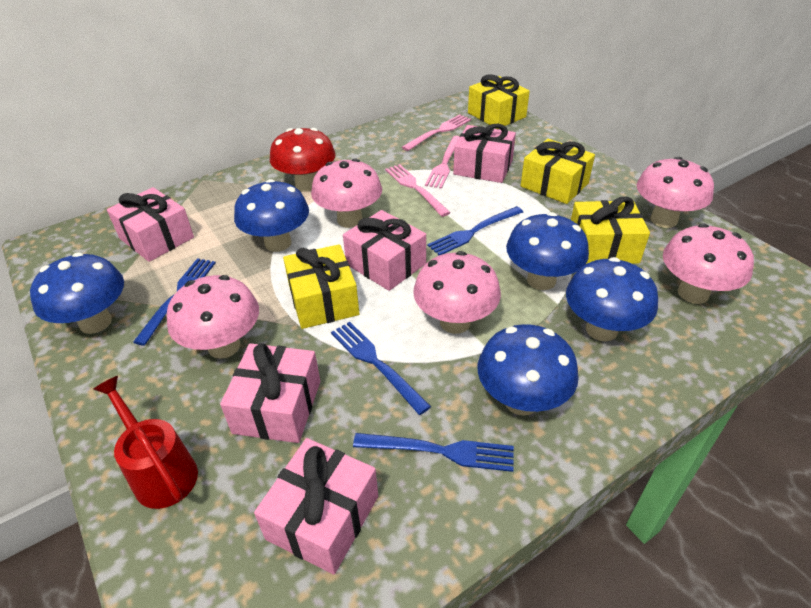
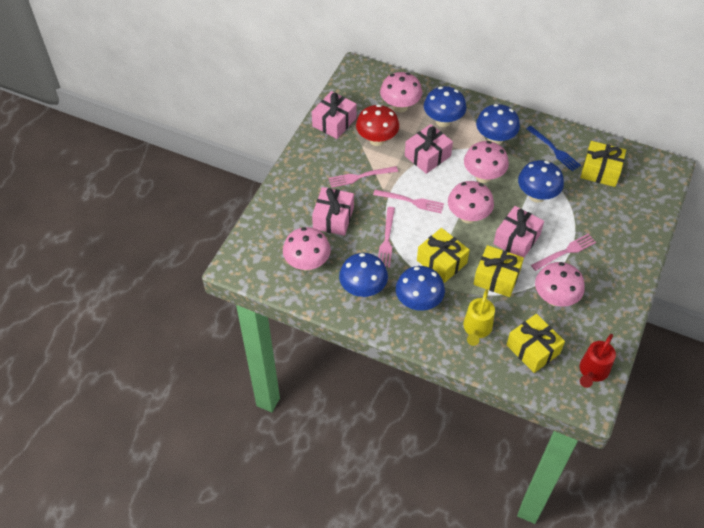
blue fork: [133,258,216,346] [331,322,431,415] [353,433,514,472] [427,206,523,255] = 4 -> [526,126,581,172] = 1
pink fork: [385,164,451,217] [402,114,471,151] [425,136,460,189] = 3 -> [329,166,398,188] [373,190,444,213] [378,207,395,268] [531,233,596,271] = 4
pink gift: [107,187,194,262] [220,343,320,443] [254,438,378,575] [343,210,426,291] [453,124,516,183] = 5 -> [312,91,356,139] [312,187,354,236] [405,124,453,174] [493,206,544,257] = 4
yellow watering can: none = 0 -> [463,289,495,346] = 1

